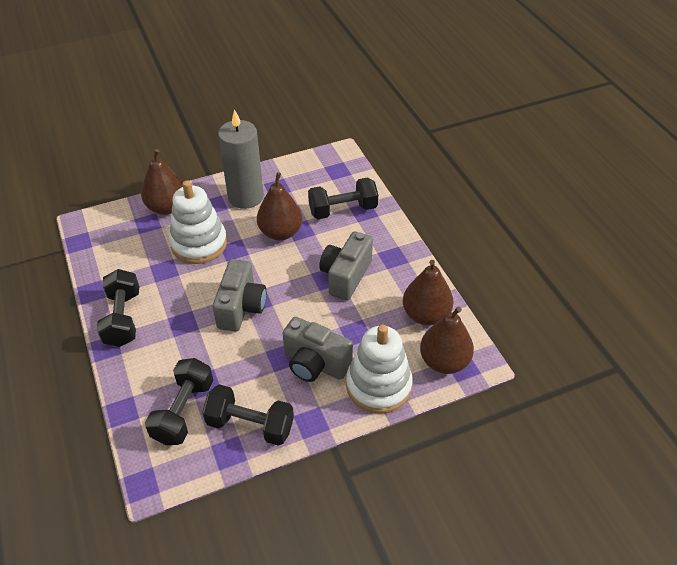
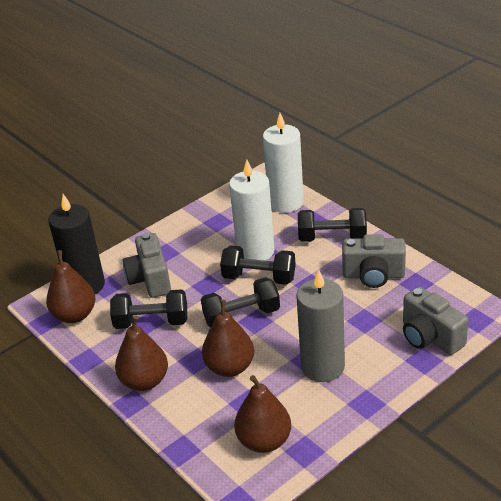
black candle: none = 0 -> [48,194,105,294] = 1
white candle: none = 0 -> [229,160,275,261] [263,113,304,213] = 2
white stacking toy: [169,180,227,264] [346,325,413,414] = 2 -> none = 0

